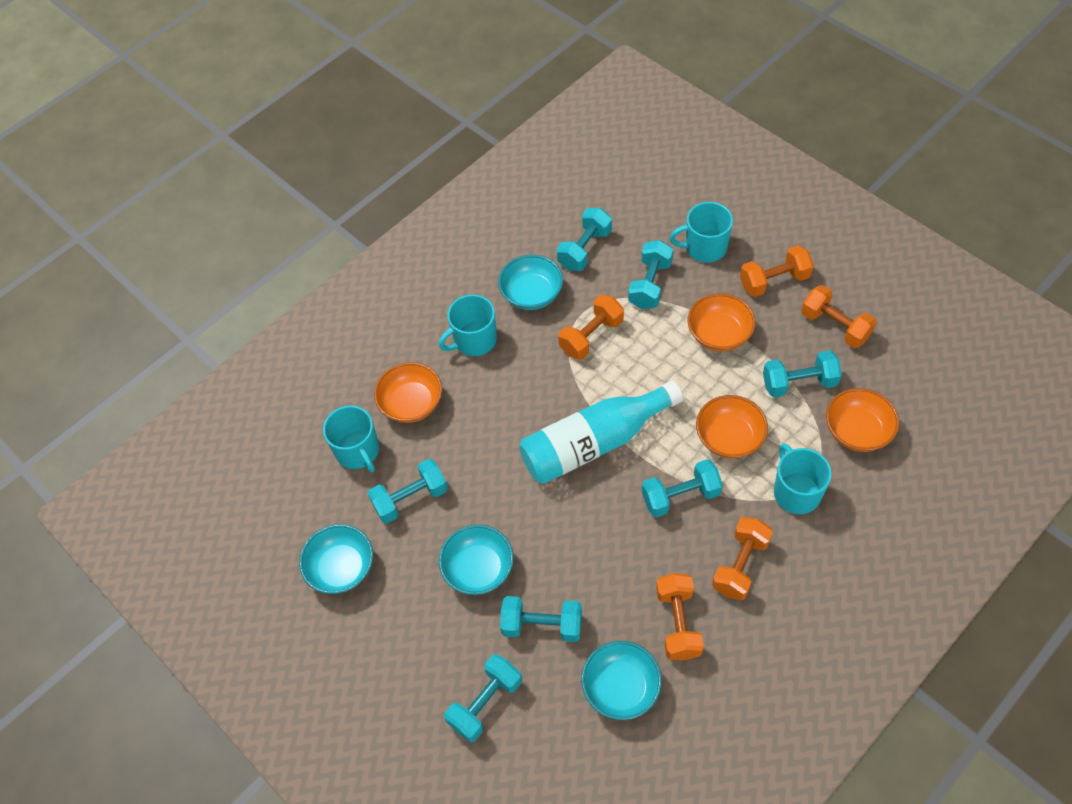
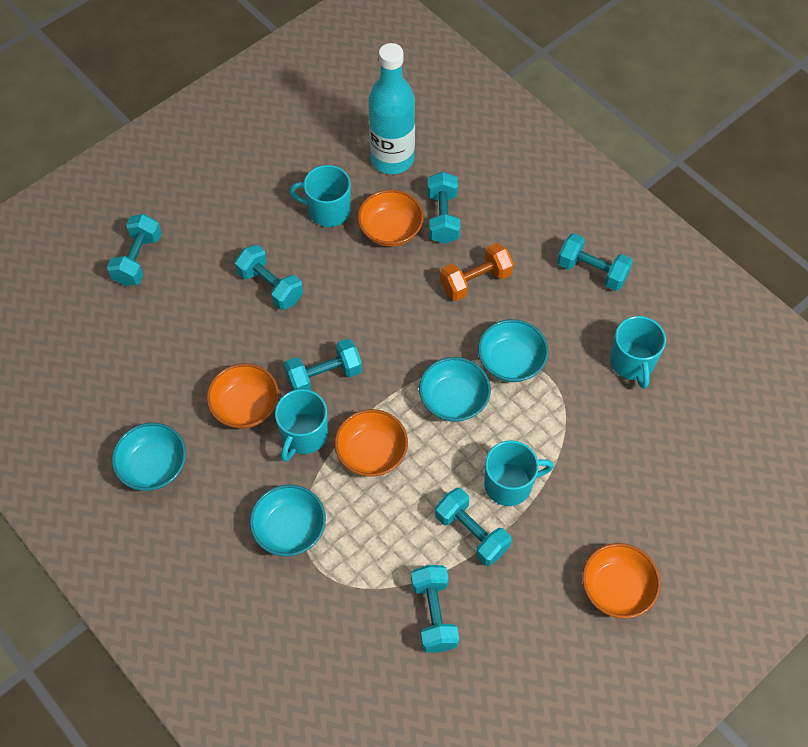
orange dumbbell: [558,295,624,360] [656,573,704,661] [712,517,773,600] [740,245,814,297] [801,285,877,348] = 5 -> [440,243,514,301] = 1

